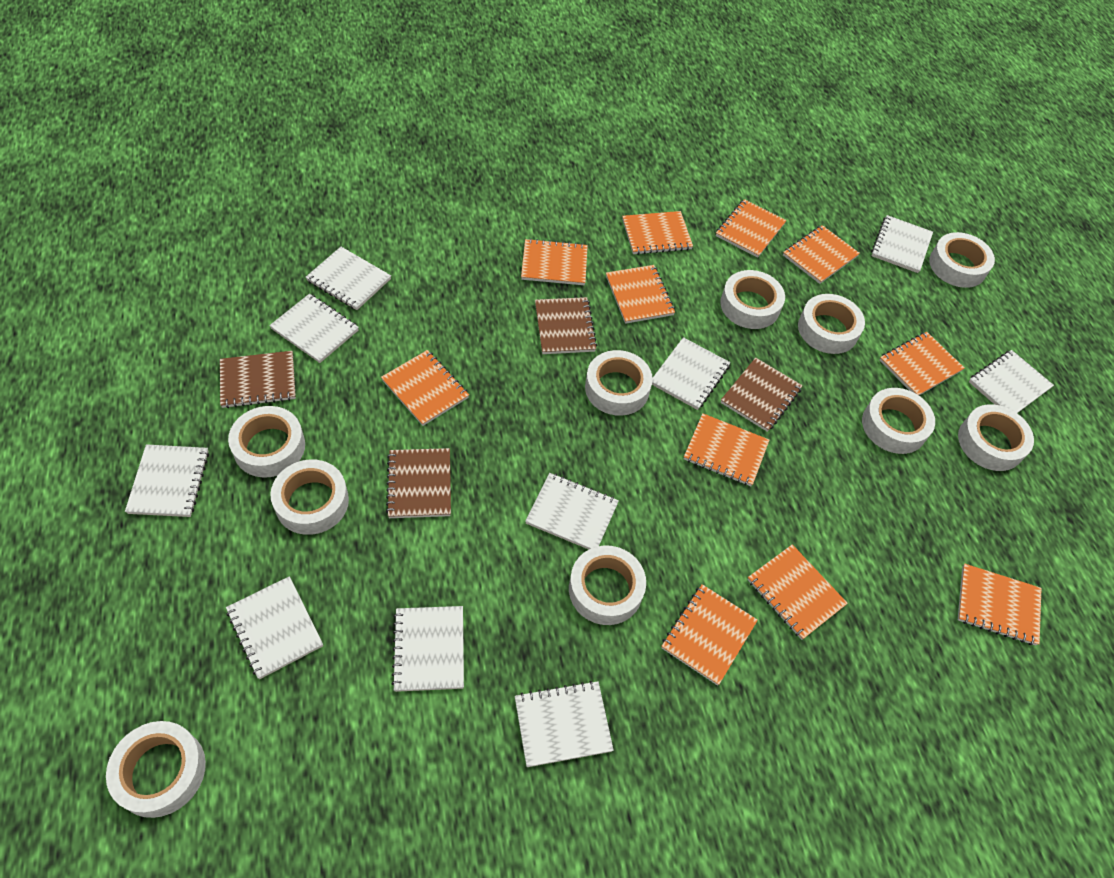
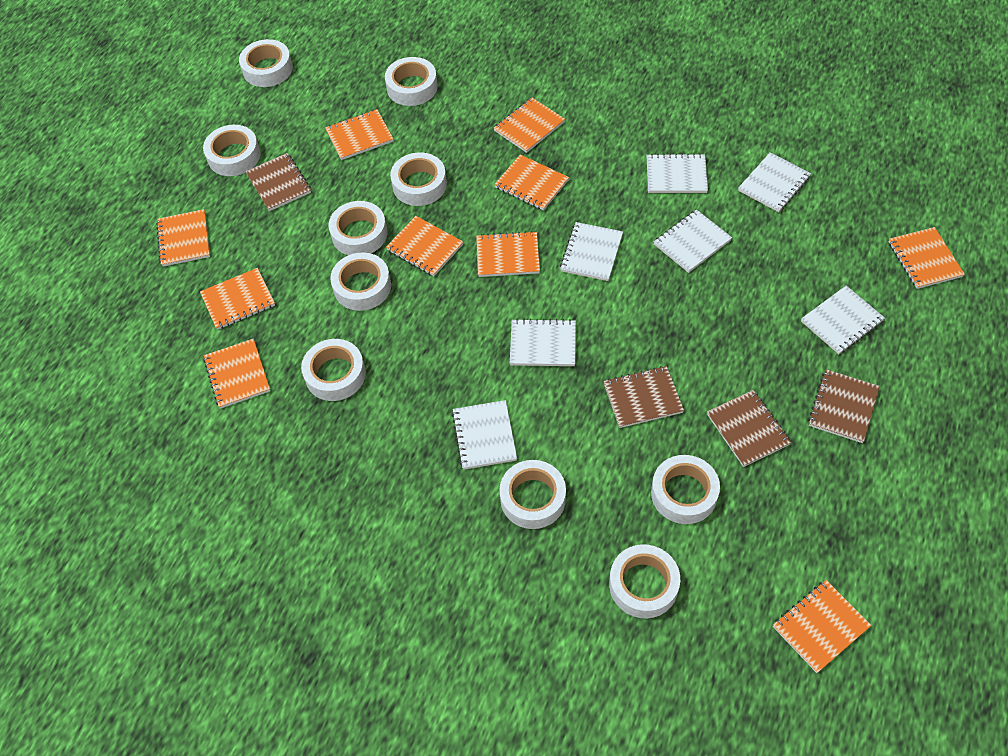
orange notebook: [381,350,469,426] [521,238,588,285] [606,265,675,324] [622,211,693,255] [661,584,758,686] [684,413,769,486] [716,199,786,258] [747,544,848,640] [783,225,860,284] [879,332,964,395] [958,564,1042,646] = 11 -> [156,209,210,266] [200,268,275,330] [204,339,270,409] [325,109,393,160] [386,216,463,276] [476,231,540,277] [494,98,565,153] [494,154,569,211] [773,580,871,673] [889,227,965,289] = 10
white notebook: [125,444,209,517] [226,576,323,679] [269,294,359,363] [306,247,391,310] [391,606,464,692] [515,681,614,767] [525,473,619,549] [652,337,731,410] [871,215,933,273] [969,350,1054,413] = 10 -> [452,400,517,470] [510,318,576,366] [560,222,623,281] [646,153,708,193] [654,210,732,273] [738,152,811,212] [801,286,885,354] = 7

